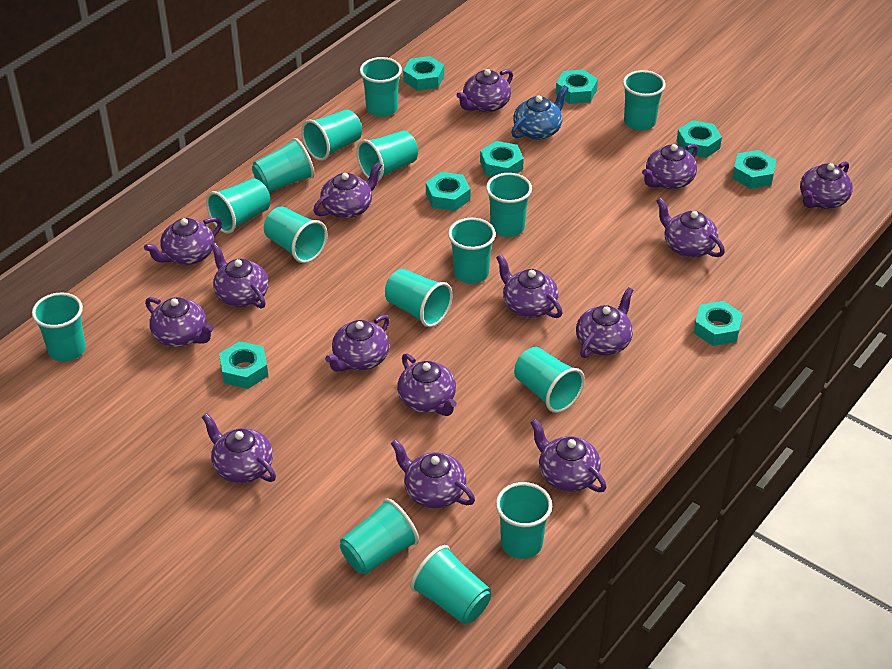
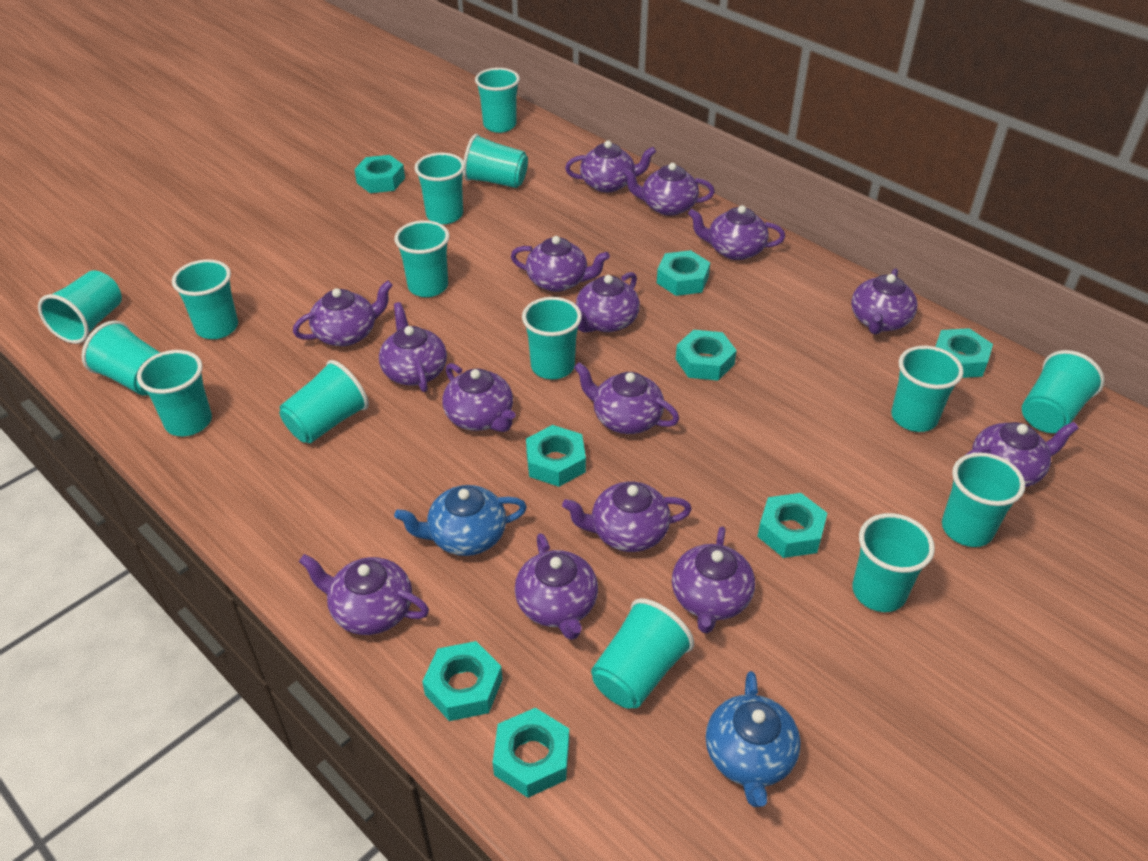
blue teapot: [511,85,568,140] = 1 -> [394,485,527,556] [706,671,801,807] = 2

